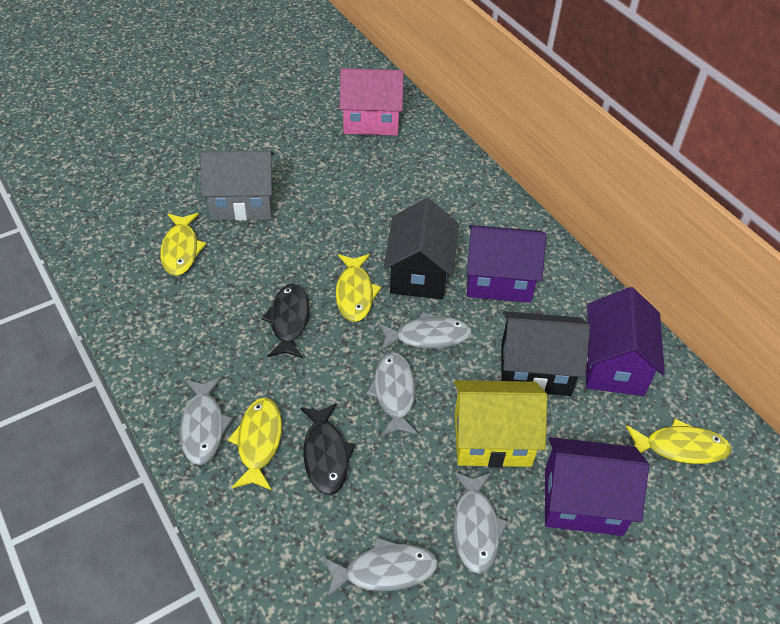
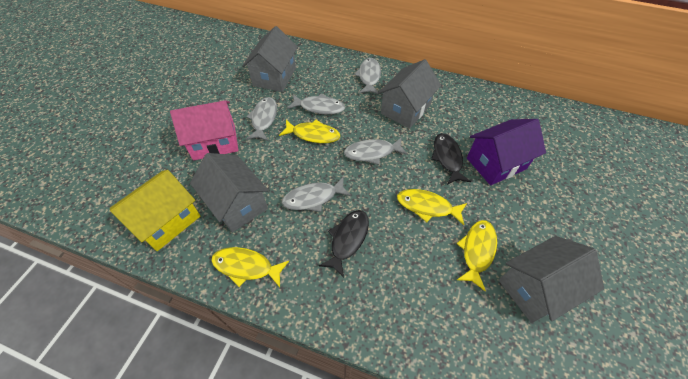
black house: [384,198,459,299] [501,311,590,396] = 2 -> none = 0
grey house: [200,150,274,221] = 1 -> [190,153,268,233] [242,26,298,92] [378,59,441,129] [499,236,604,323] = 4
purple house: [467,225,547,303] [545,437,649,536] [586,287,665,396] = 3 -> [467,119,546,185] = 1

